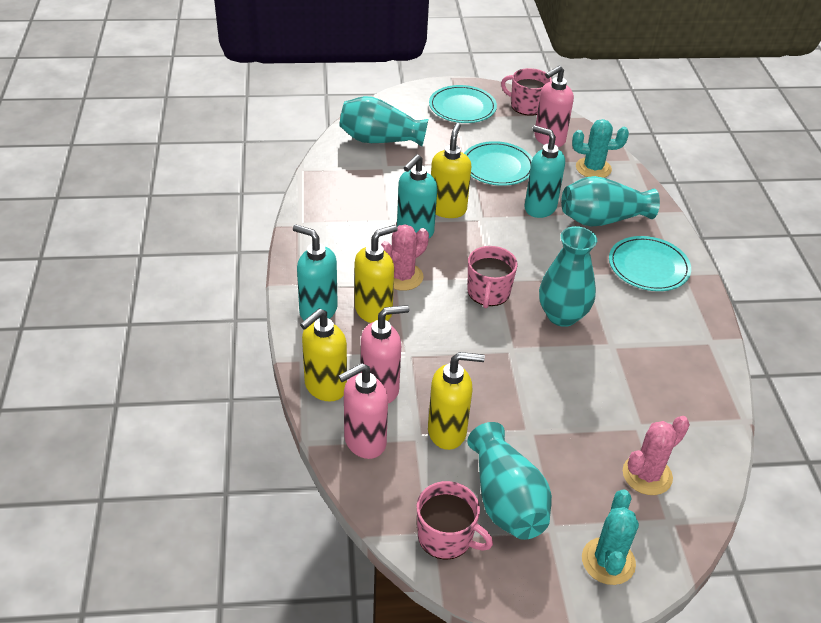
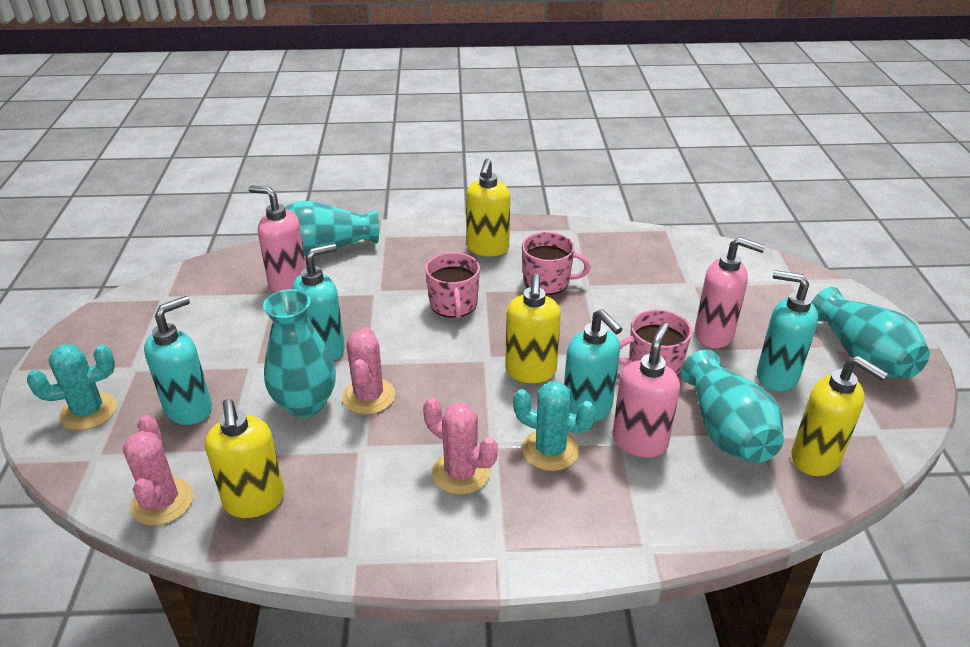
pink cactus: [381,224,429,291] [623,416,690,495] = 2 -> [123,415,194,526] [342,327,395,415] [423,397,498,495] = 3
turquoise plate: [429,85,497,123] [464,141,533,186] [609,236,691,291] = 3 -> none = 0
turquoise soap dispenser: [293,224,338,320] [397,154,437,238] [525,126,565,218] = 3 -> [144,296,212,425] [292,243,345,361] [564,309,622,422] [757,270,818,392] = 4

